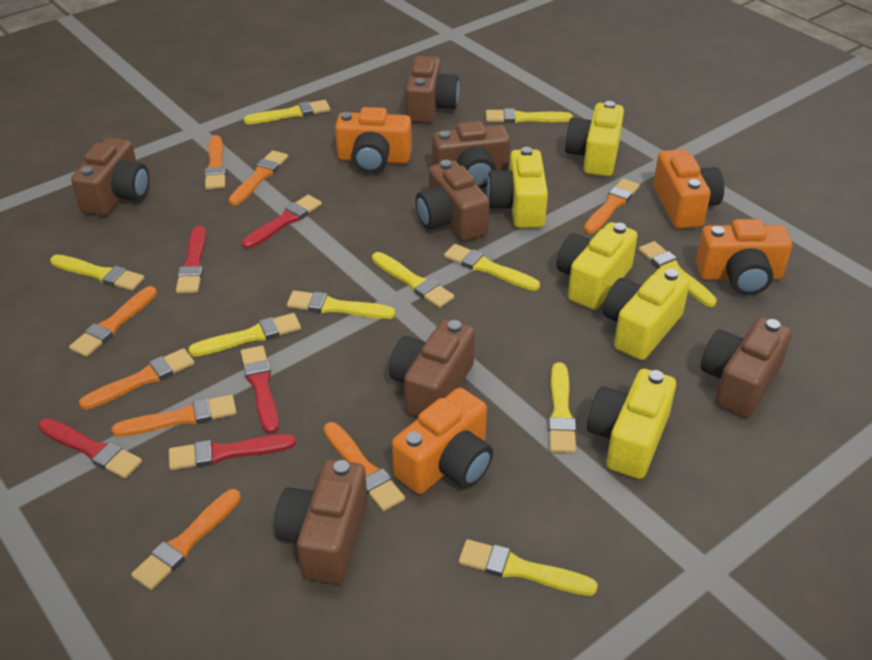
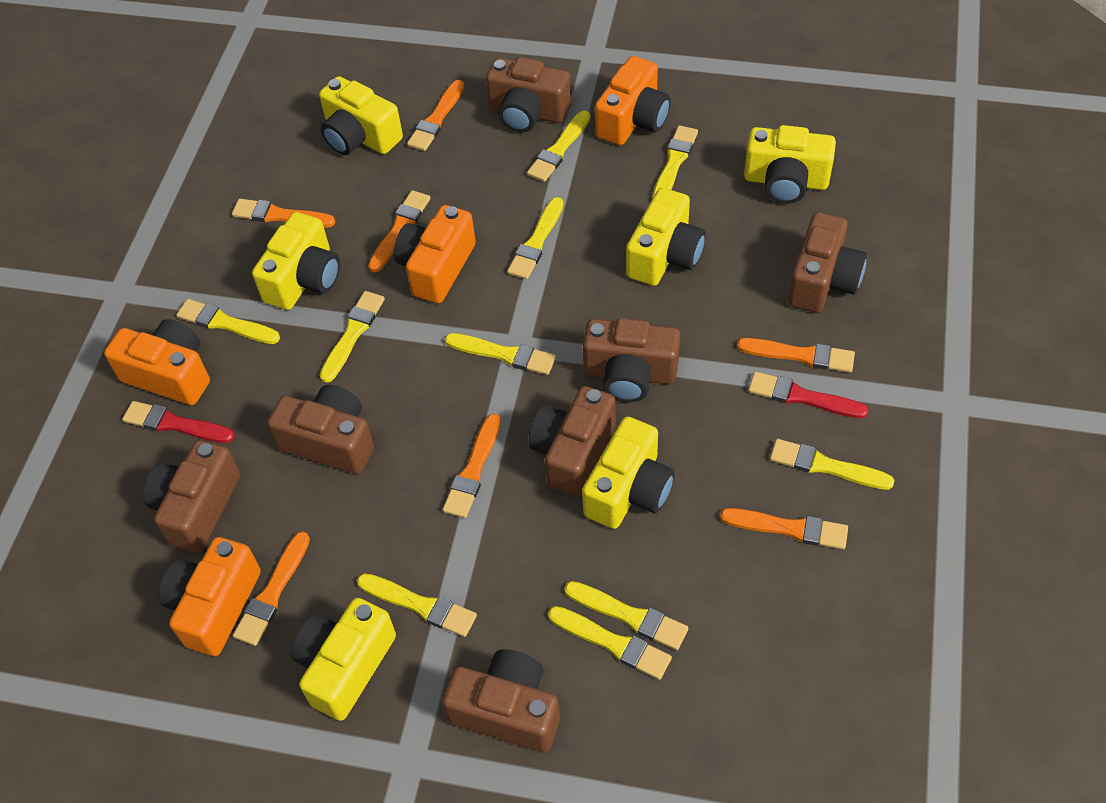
orange brush: [69,286,157,357] [79,348,194,410] [112,395,236,437] [131,489,241,590] [205,135,226,190] [228,150,288,206] [324,422,405,512] [584,178,640,234] = 8 -> [232,199,336,228] [233,531,310,646] [368,190,430,273] [407,80,464,151] [443,414,501,518] [720,508,848,549] [737,338,855,372] = 7
red brush: [38,418,142,479] [169,434,296,470] [176,226,206,294] [241,346,279,434] [242,195,322,249] = 5 -> [122,401,235,443] [748,372,868,418] = 2
yellow camera: [487,147,548,228] [556,222,638,310] [565,101,624,177] [587,369,676,479] [603,267,690,360] = 5 -> [252,212,340,310] [291,598,396,721] [319,76,403,155] [582,417,675,529] [626,188,706,286] [744,125,836,204] = 6

